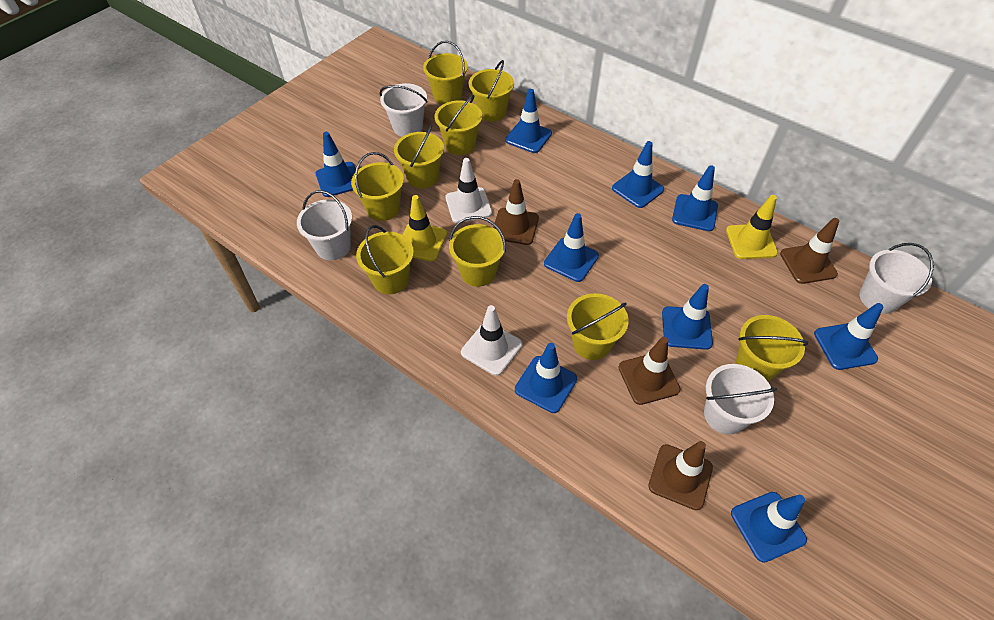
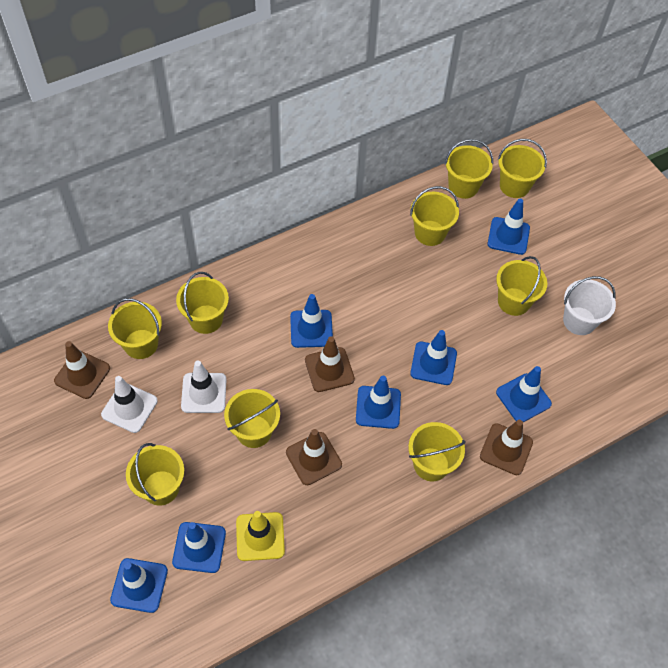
blue traffic cone: [315,132,356,197] [505,89,552,153] [515,343,577,413] [544,213,599,282] [612,141,664,208] [662,284,713,350] [672,165,718,231] [731,492,807,563] [814,303,883,370] = 9 -> [110,558,168,613] [172,522,226,573] [290,294,333,348] [356,376,401,429] [410,330,457,385] [488,199,530,255] [496,366,552,422] = 7
white bucket: [297,190,352,260] [379,83,428,137] [704,364,777,434] [859,243,934,314] = 4 -> [563,276,616,335] = 1
yellow traffic cone: [402,195,447,261] [726,195,778,259] = 2 -> [236,511,285,561] = 1

